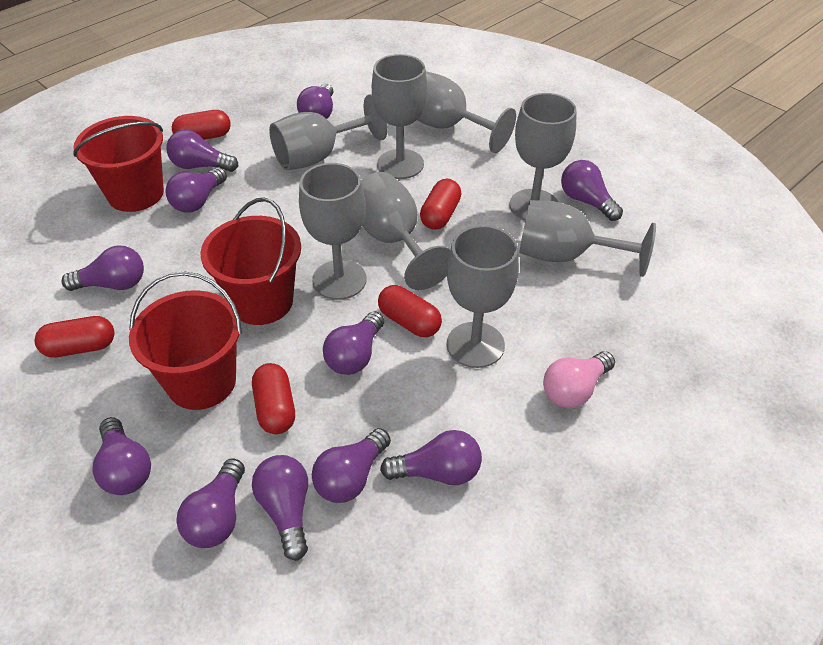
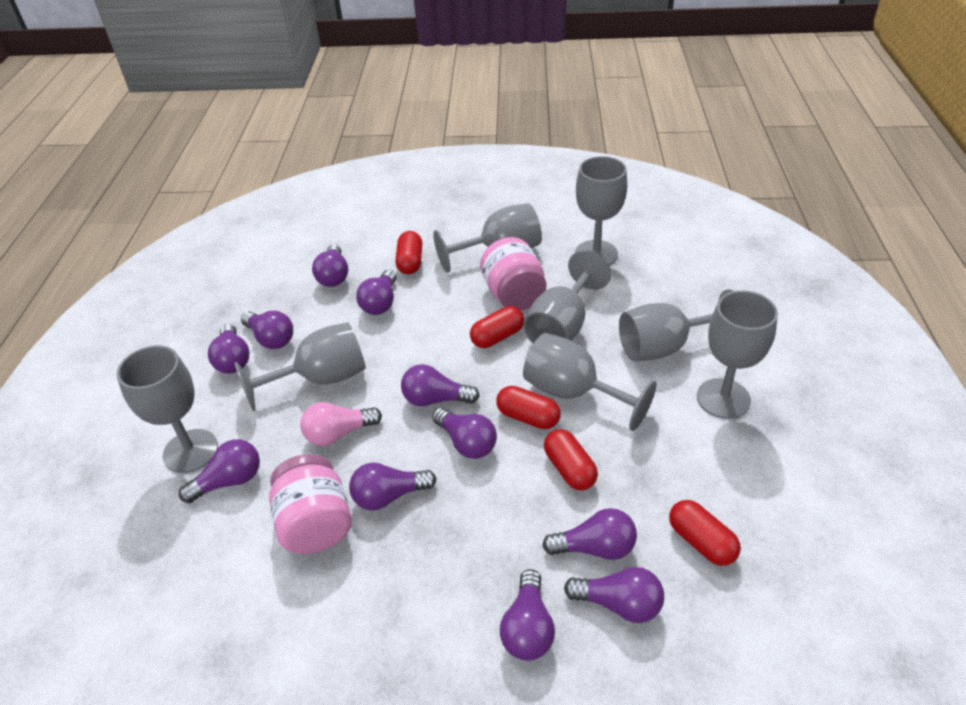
pink jar: none = 0 -> [269,454,352,554] [480,237,546,311] = 2
red bucket: [73,116,164,212] [129,272,242,410] [200,197,301,325] = 3 -> none = 0

